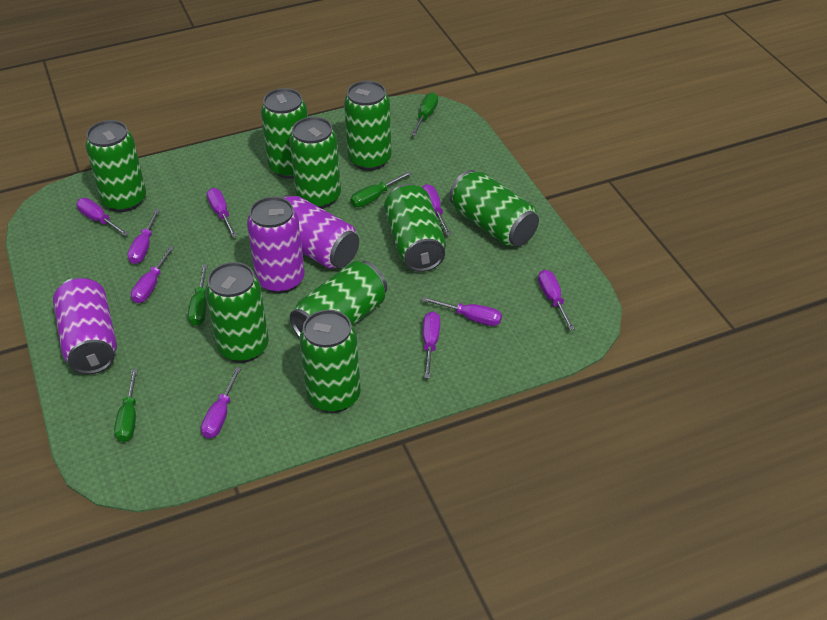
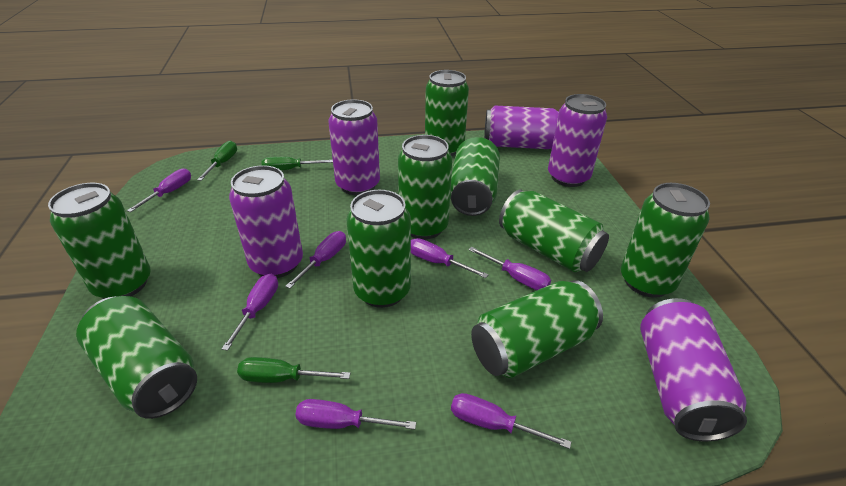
green screwdriver: [114,369,138,442] [188,265,208,326] [350,171,412,207] [411,92,438,136] = 4 -> [197,141,237,181] [237,357,350,383] [262,157,333,171] = 3
purple can: [53,277,117,374] [247,197,305,294] [281,195,359,269] = 3 -> [229,165,303,278] [328,99,380,195] [484,105,559,149] [548,94,607,187] [640,298,747,441] = 5
purple screwdriver: [77,198,129,236] [127,209,160,264] [131,246,174,303] [201,367,241,439] [207,188,237,237] [422,184,451,236] [422,297,502,326] [423,311,440,378] [538,270,575,330] = 9 -> [127,168,191,212] [222,274,278,351] [285,231,346,288] [295,399,416,430] [411,238,489,278] [451,393,571,449] [469,247,551,290] = 7

